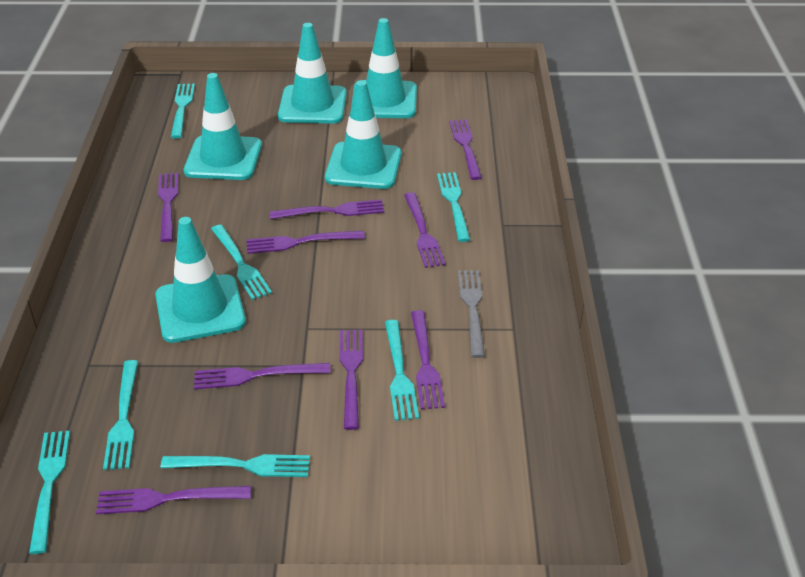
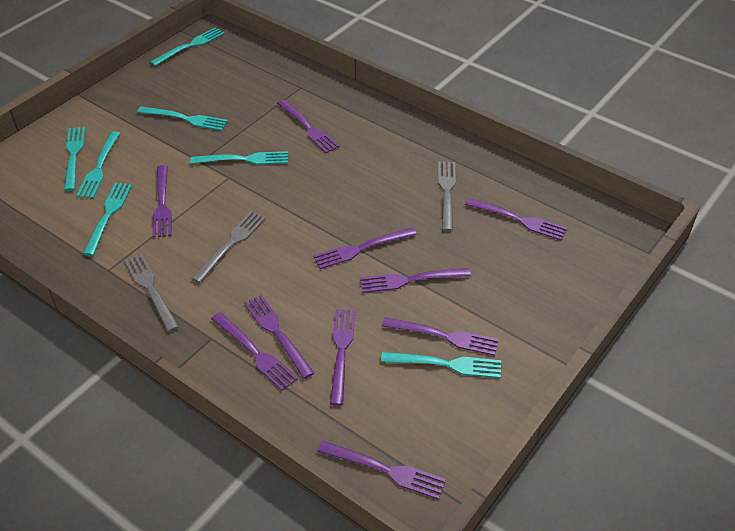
grey fork: [458,270,485,358] = 1 -> [124,253,179,332] [191,211,266,283] [438,161,456,231] = 3
purple fork: [96,486,251,514] [158,172,178,242] [194,363,331,389] [246,231,365,254] [269,199,384,219] [340,330,363,430] [404,192,445,268] [411,310,445,410] [449,119,482,180] = 9 -> [153,165,172,238] [211,312,298,391] [244,295,314,379] [277,100,340,153] [313,227,417,269] [317,441,446,500] [330,309,356,406] [360,268,471,293] [382,317,499,356] [465,198,567,240] = 10
turquoise traffic cone: [155,217,246,343] [183,73,262,180] [278,23,347,124] [325,80,402,189] [351,18,417,118] = 5 -> none = 0

